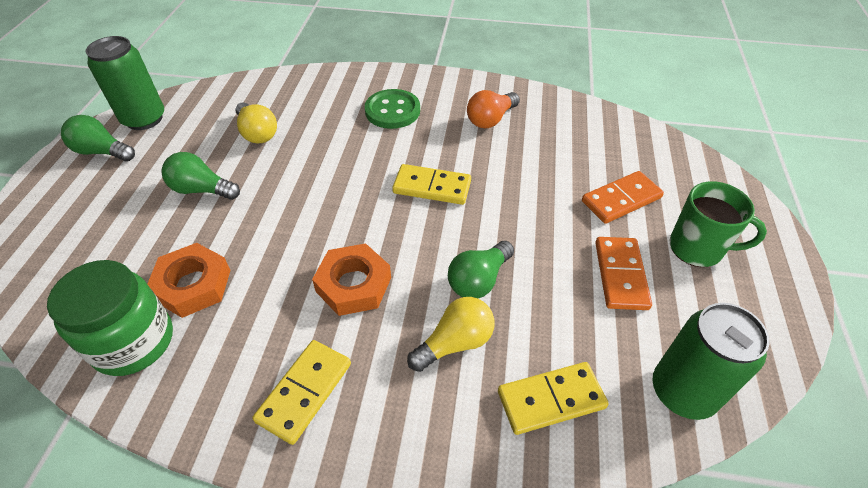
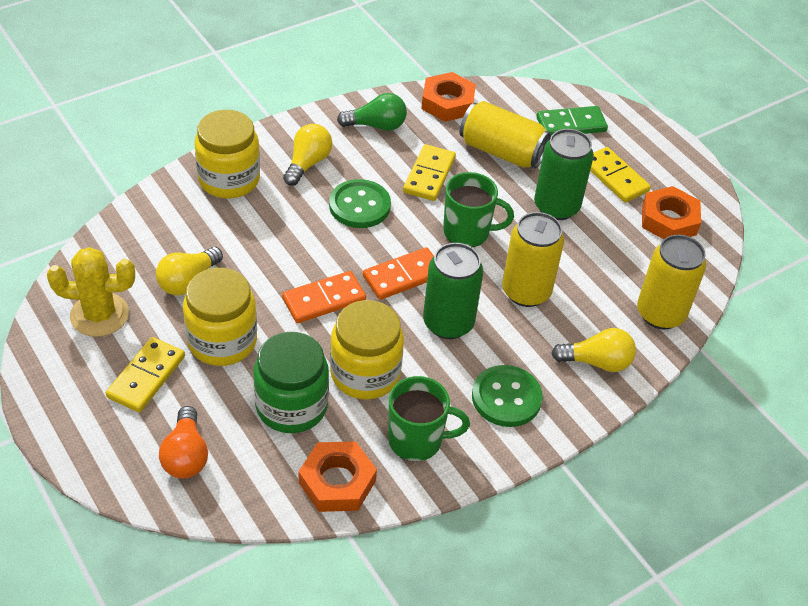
green button: [365,89,420,129] = 1 -> [329,179,391,228] [472,365,543,427] = 2
green domino: none = 0 -> [536,106,608,136] = 1
green light bulb: [61,115,135,161] [161,152,240,200] [448,241,514,298] = 3 -> [337,93,407,131] = 1
green mug: [670,181,767,267] = 1 -> [388,376,470,462] [443,172,514,247] = 2
orange nut: [147,243,231,318] [312,243,391,316] = 2 -> [299,441,377,512] [421,72,476,122] [642,186,701,239] = 3
yellow cactus: none = 0 -> [47,247,135,337] = 1
yellow can: none = 0 -> [460,101,551,169] [502,212,564,307] [637,235,706,329] = 3
yellow jar: none = 0 -> [183,268,257,366] [195,110,260,198] [330,300,404,400] = 3
yellow light bulb: [235,102,277,143] [407,297,495,372] = 2 -> [156,247,223,295] [283,124,332,186] [551,328,636,372] = 3

